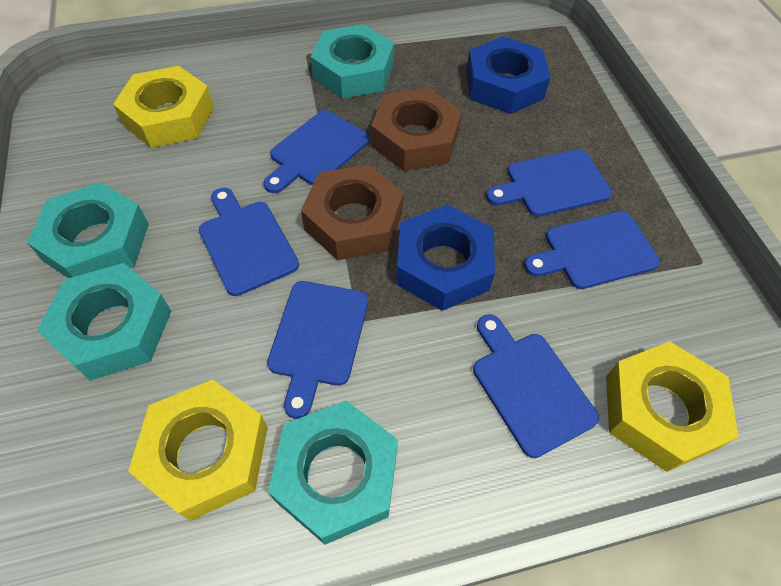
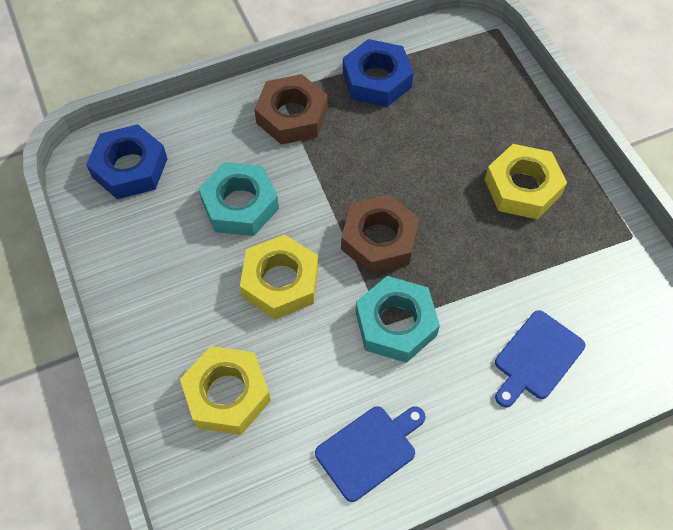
blue cutting board: [199,188,299,296] [263,110,370,193] [267,281,368,419] [473,314,599,458] [486,149,612,217] [524,211,660,289] = 6 -> [315,406,426,502] [495,310,586,407] = 2
turquoise nut: [27,182,149,278] [37,263,171,381] [268,400,398,545] [311,24,394,99] = 4 -> [198,162,279,236] [356,276,440,363] = 2

